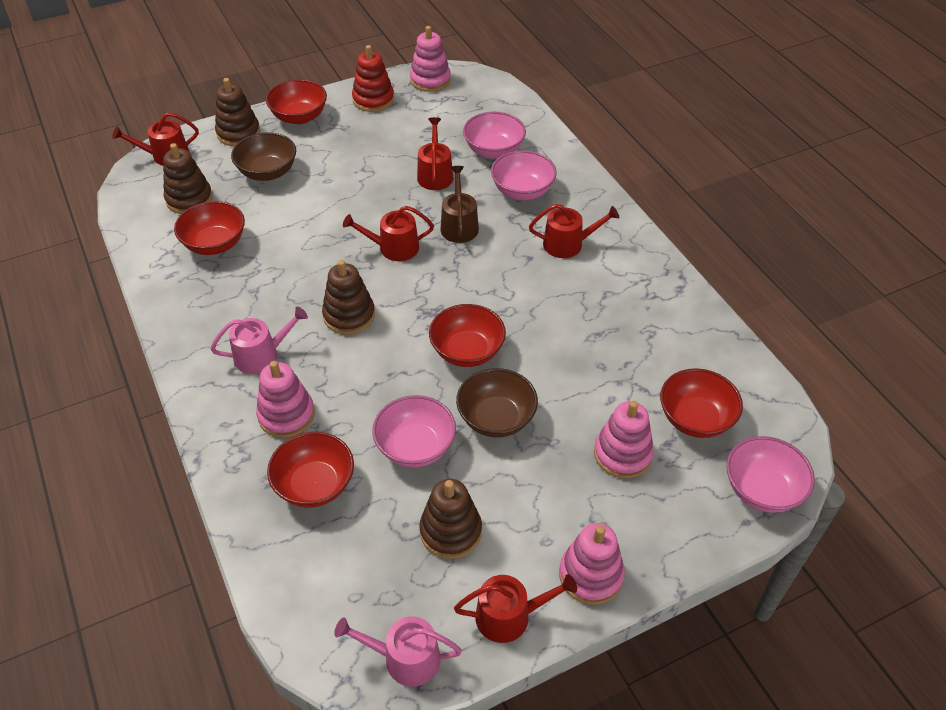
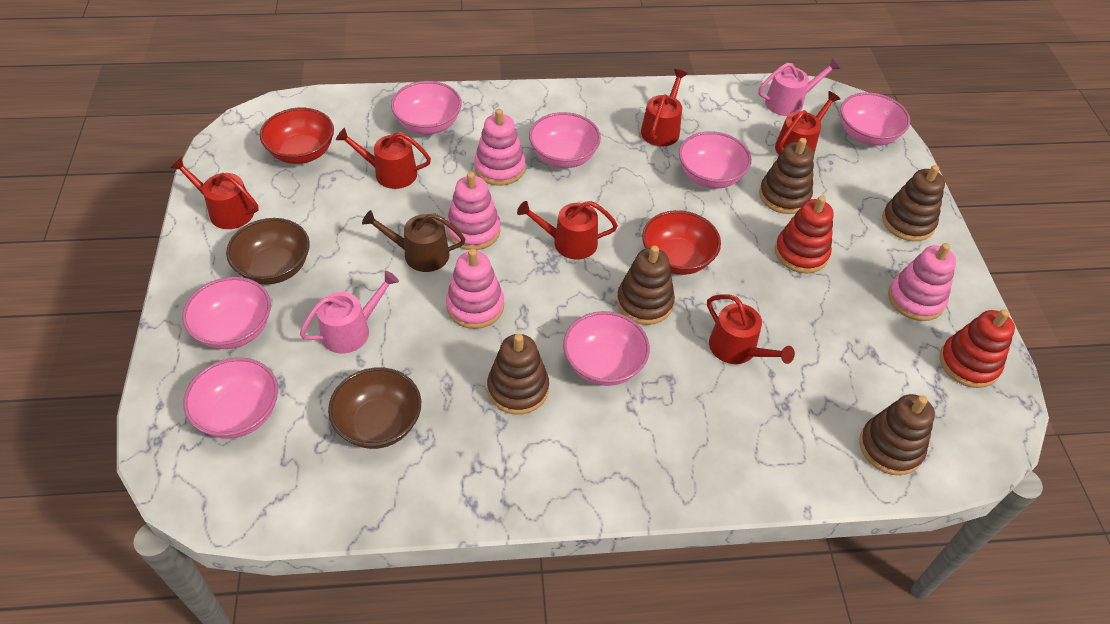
brown stacking toy: [163,143,213,214] [215,78,260,146] [322,260,375,335] [419,479,482,559] = 4 -> [487,334,549,415] [617,245,675,325] [759,138,814,214] [859,394,935,475] [882,165,945,241] = 5
pink bowl: [372,395,456,467] [463,112,526,159] [491,150,557,200] [726,436,815,513] = 4 -> [182,277,271,349] [183,358,278,438] [391,81,462,135] [529,112,601,168] [563,311,650,386] [679,131,751,188] [840,92,910,146] = 7
red bowl: [174,201,245,255] [266,79,327,124] [267,432,354,508] [429,304,506,367] [660,368,743,438] = 5 -> [260,108,334,164] [642,210,721,275] = 2
red stacking toy: [352,45,394,112] = 1 -> [775,196,834,274] [940,309,1015,388] = 2
red watering can: [112,112,199,166] [343,206,434,261] [417,117,454,190] [454,574,577,643] [529,204,619,258] = 5 -> [170,157,259,229] [336,128,431,189] [517,201,618,259] [641,69,687,147] [707,294,795,364] [775,91,840,155] = 6

